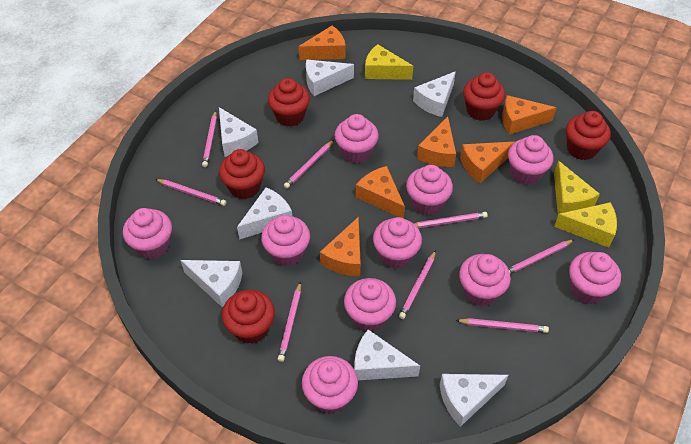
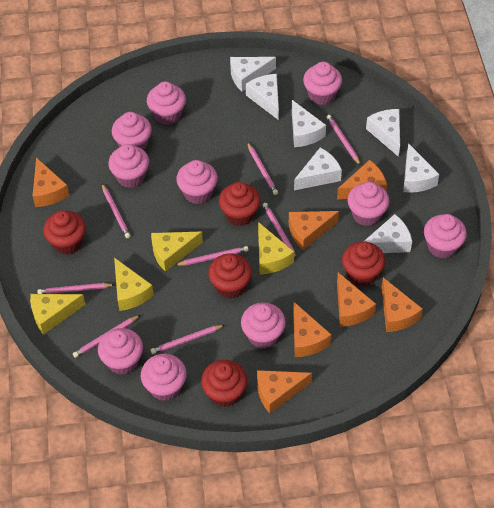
orange cheese: [298,26,346,60] [320,217,361,276] [356,166,405,218] [417,116,456,167] [460,142,514,184] [502,95,556,134] = 6 -> [33,158,69,207] [257,370,312,414] [289,211,339,250] [293,302,332,357] [337,160,387,199] [337,272,376,327] [382,278,423,332] = 7
yellow cheese: [365,44,413,80] [554,161,600,214] [554,202,617,248] = 3 -> [30,294,85,335] [114,258,154,311] [151,232,203,272] [258,222,294,274] = 4

